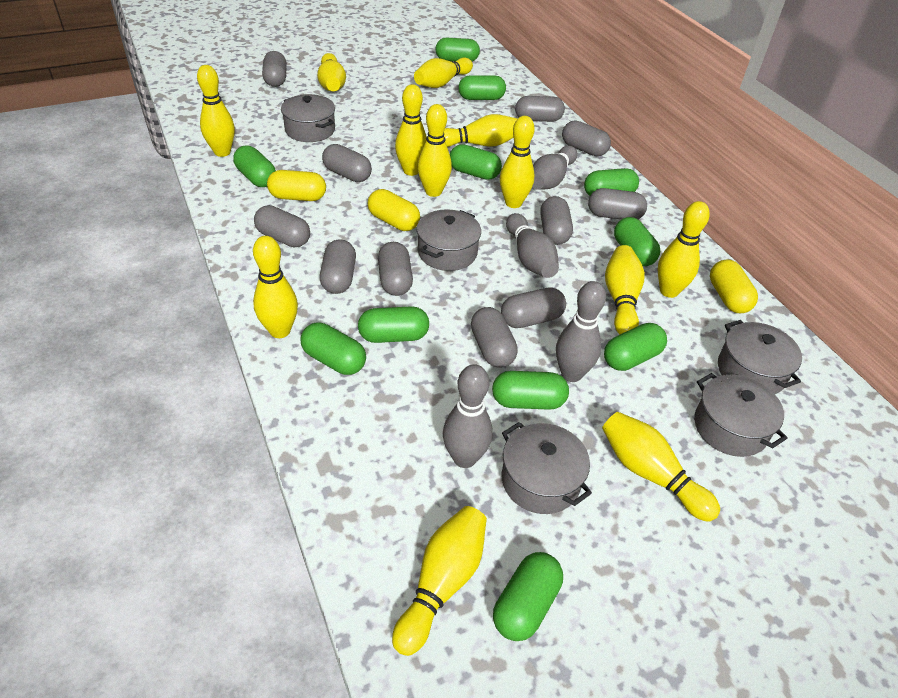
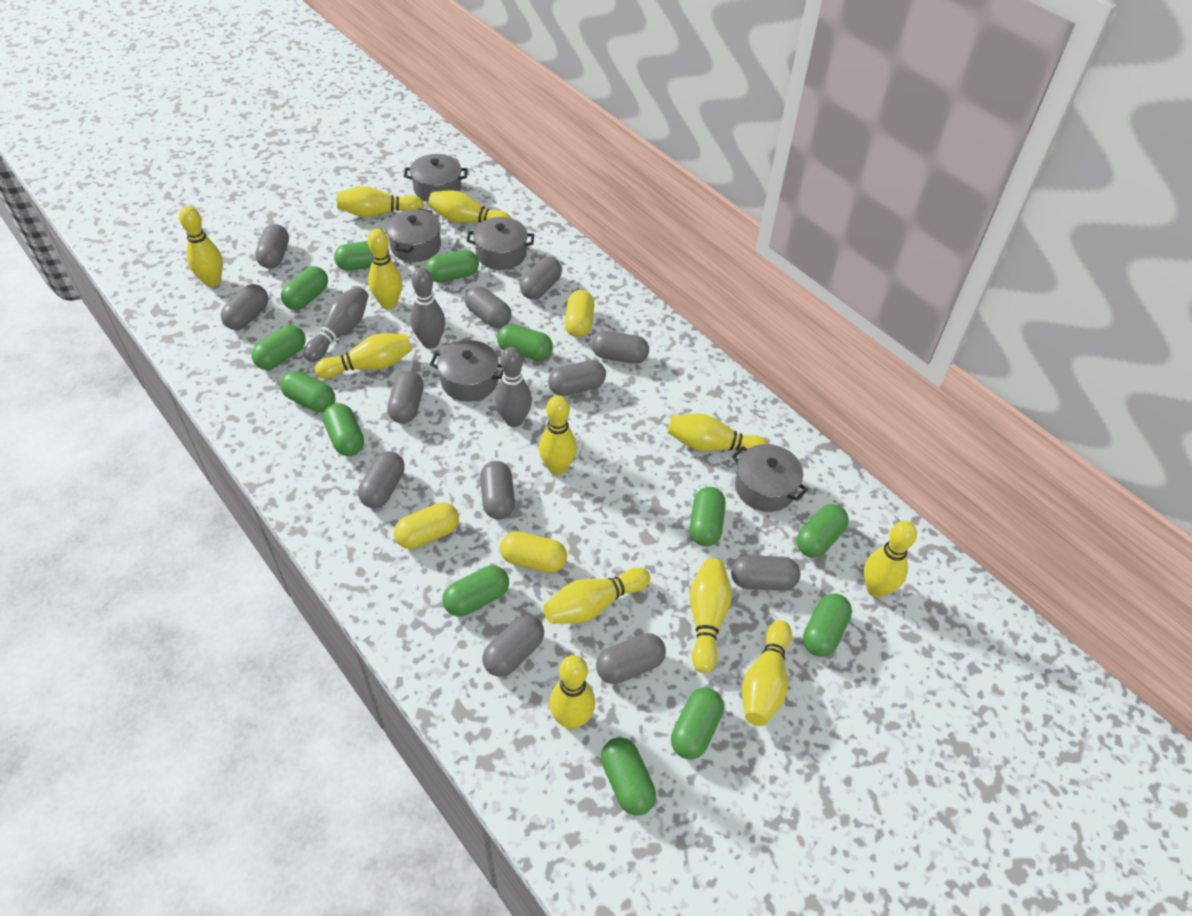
green capsule: [233,145,276,187] [301,322,366,375] [358,306,429,343] [435,38,480,61] [450,144,502,180] [458,75,506,100] [492,371,569,410] [493,552,563,641] [584,168,639,196] [604,323,667,371] [614,217,660,266] = 11 -> [252,325,306,370] [280,371,335,412] [281,266,328,310] [323,403,364,456] [334,241,389,271] [425,250,479,282] [442,565,509,616] [497,324,553,360] [601,737,656,816] [671,687,724,760] [690,487,726,546] [796,504,849,557] [803,594,852,657] = 13
grey bowling pin: [443,364,493,468] [506,213,559,278] [532,146,578,190] [556,281,606,382] = 4 -> [304,286,369,362] [410,268,445,349] [495,347,532,427] = 3
grey capsule: [254,205,310,247] [262,51,287,87] [320,239,356,294] [322,144,372,182] [378,242,413,296] [471,307,518,368] [501,287,566,328] [515,96,565,122] [540,196,573,245] [562,120,611,156] [588,188,647,219] = 11 -> [221,284,268,330] [255,224,289,269] [358,451,405,508] [387,371,424,424] [465,286,512,328] [480,461,515,520] [483,615,544,677] [520,257,562,300] [548,360,606,396] [592,331,649,364] [596,633,666,684] [731,555,800,590] = 12

